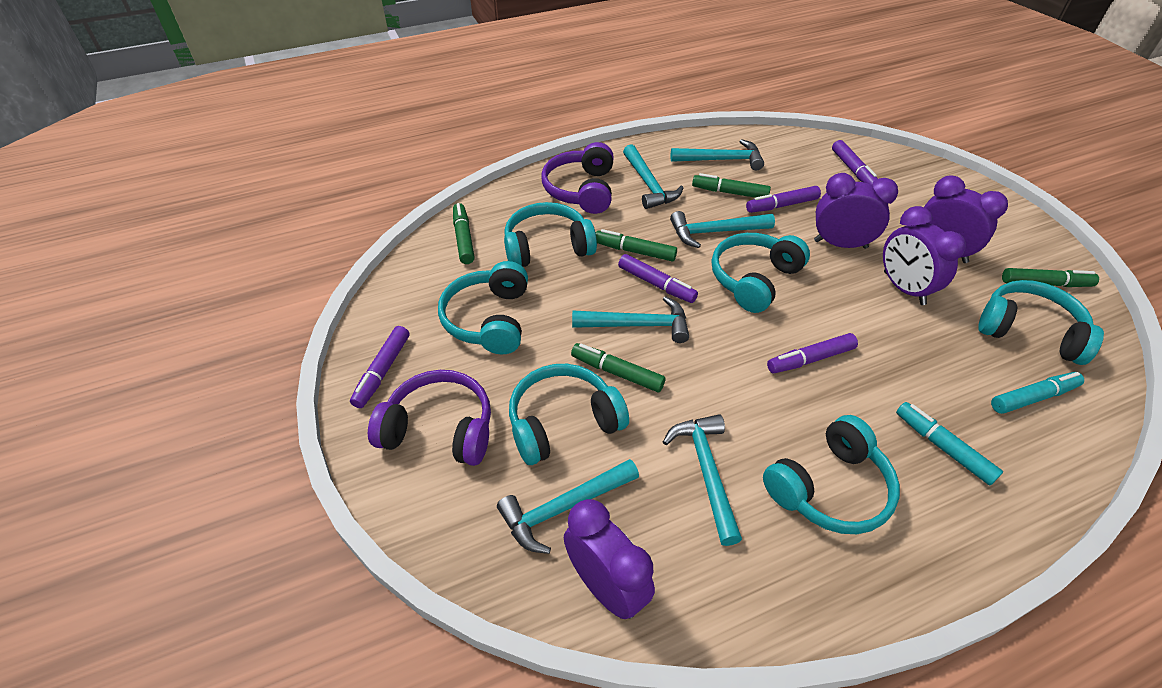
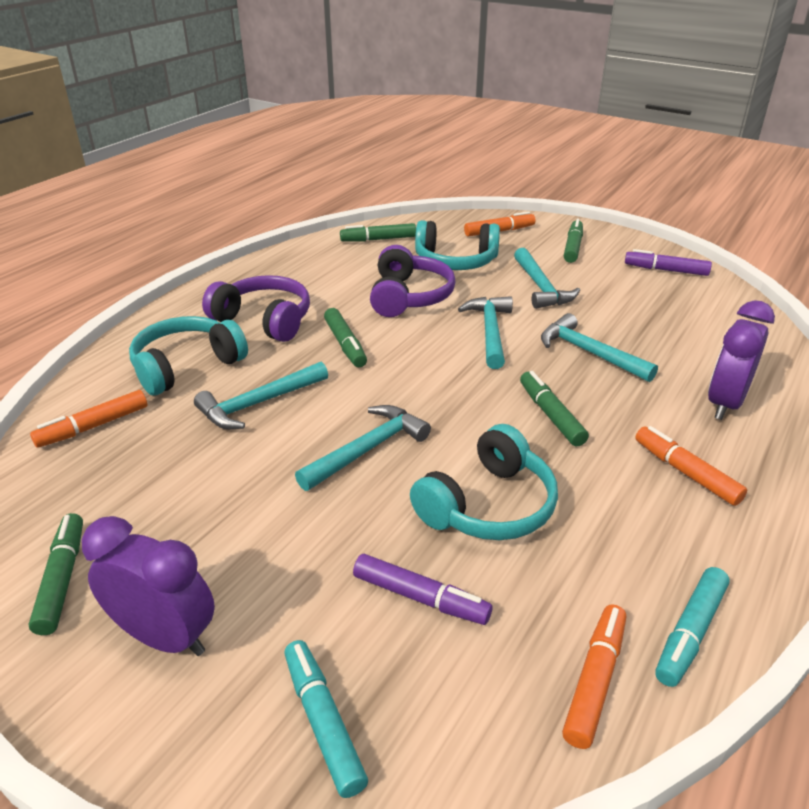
orange marker: none = 0 -> [30,390,147,448] [464,212,535,237] [562,604,626,749] [635,426,747,506] = 4
purple clock: [564,499,655,619] [814,173,898,249] [883,206,966,305] [924,175,1008,263] = 4 -> [82,516,215,656] [708,300,775,420] = 2
purple marker: [350,326,409,408] [618,254,698,303] [746,186,821,213] [767,333,858,373] [832,140,878,185] = 5 -> [353,554,492,625] [625,249,712,276] = 2
turquoise hammer: [497,459,639,554] [572,296,689,343] [623,144,683,209] [663,414,742,546] [670,211,775,248] [671,139,764,170] = 6 -> [194,362,328,429] [295,405,431,491] [458,296,513,369] [514,248,580,309] [541,313,658,382] = 5
turquoise headphones: [438,261,528,354] [504,202,597,267] [509,364,629,465] [712,233,810,313] [763,415,900,534] [978,280,1104,365] = 6 -> [129,316,248,395] [410,424,558,540] [415,220,500,270] = 3

